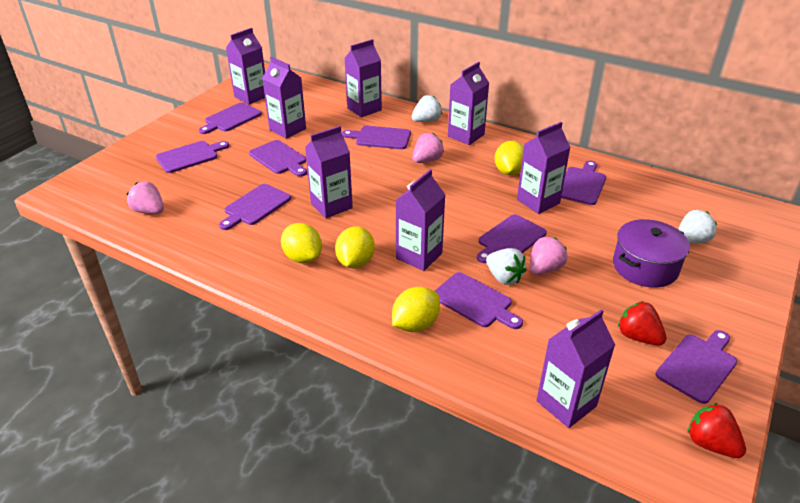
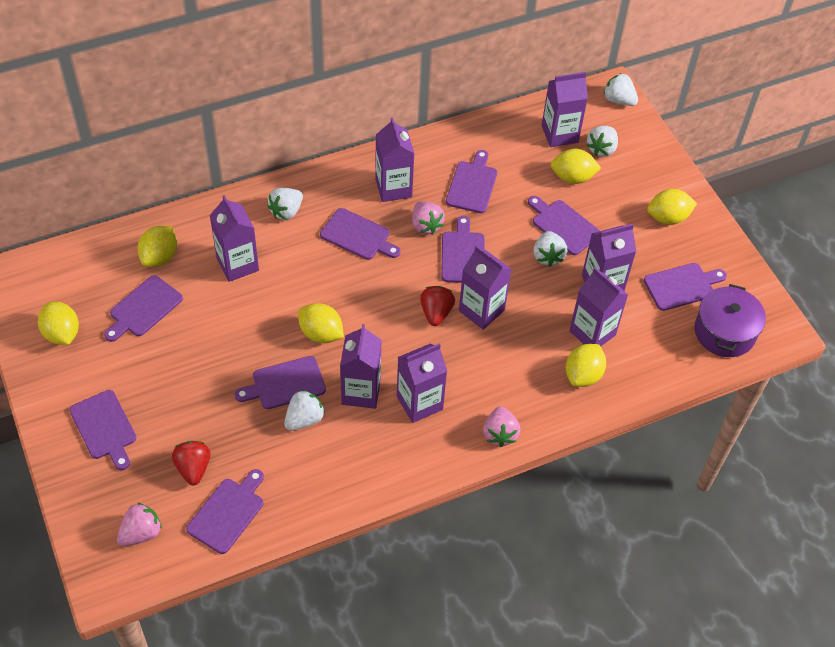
white strawberry: [412,95,442,122] [486,248,526,285] [678,210,717,244] = 3 -> [267,188,303,220] [284,390,325,431] [533,231,567,267] [587,126,618,157] [604,73,638,106] = 5
yellow lemon: [281,223,322,263] [335,227,375,268] [392,287,440,332] [495,141,524,175] = 4 -> [38,301,79,345] [137,226,177,267] [298,303,344,343] [551,149,601,184] [566,344,606,387] [647,189,697,225] = 6

